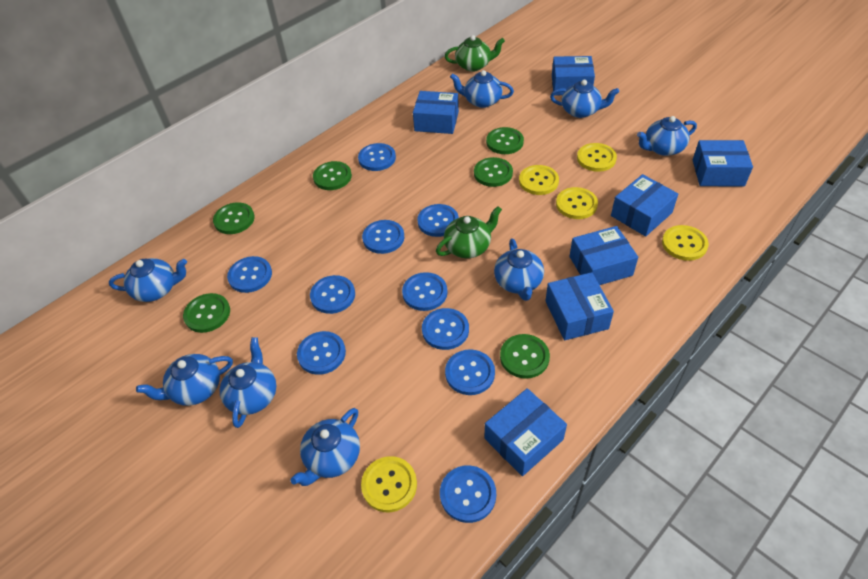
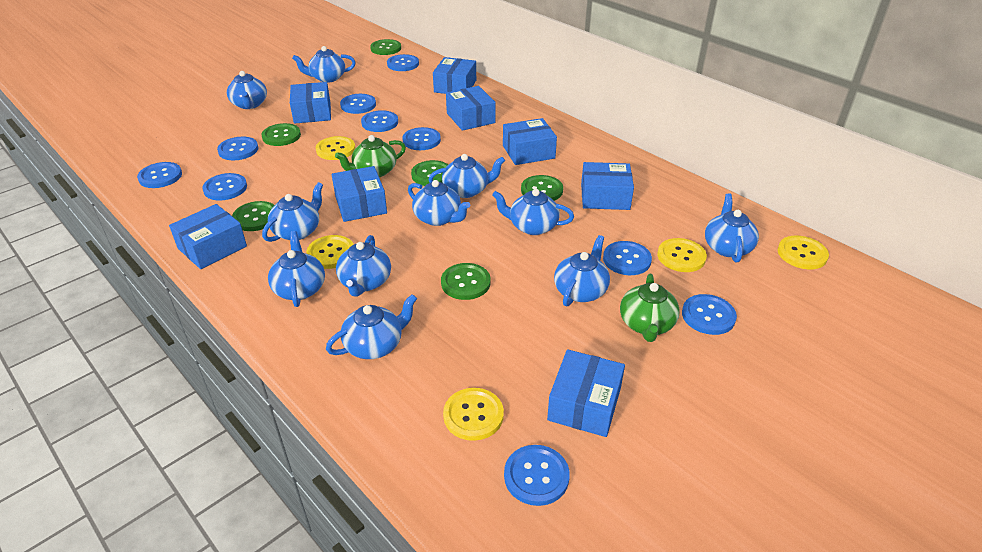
blue box: [413,91,459,134] [485,388,567,476] [545,272,614,340] [552,56,595,95] [569,226,638,285] [611,174,678,236] [693,140,753,187] = 7 -> [169,204,247,269] [290,82,331,124] [332,166,387,222] [433,57,476,94] [446,86,496,131] [503,118,557,165] [547,349,625,437] [581,162,634,210] = 8
blue teapot: [109,258,187,302] [136,354,233,406] [220,337,276,428] [290,408,360,486] [450,70,514,108] [494,239,544,301] [550,80,619,118] [637,116,697,156] = 8 -> [227,71,267,109] [262,182,323,242] [268,231,325,307] [292,46,356,83] [326,294,417,359] [336,235,391,297] [408,180,470,226] [429,154,505,198] [492,189,574,235] [554,235,610,306] [705,193,759,263] = 11

